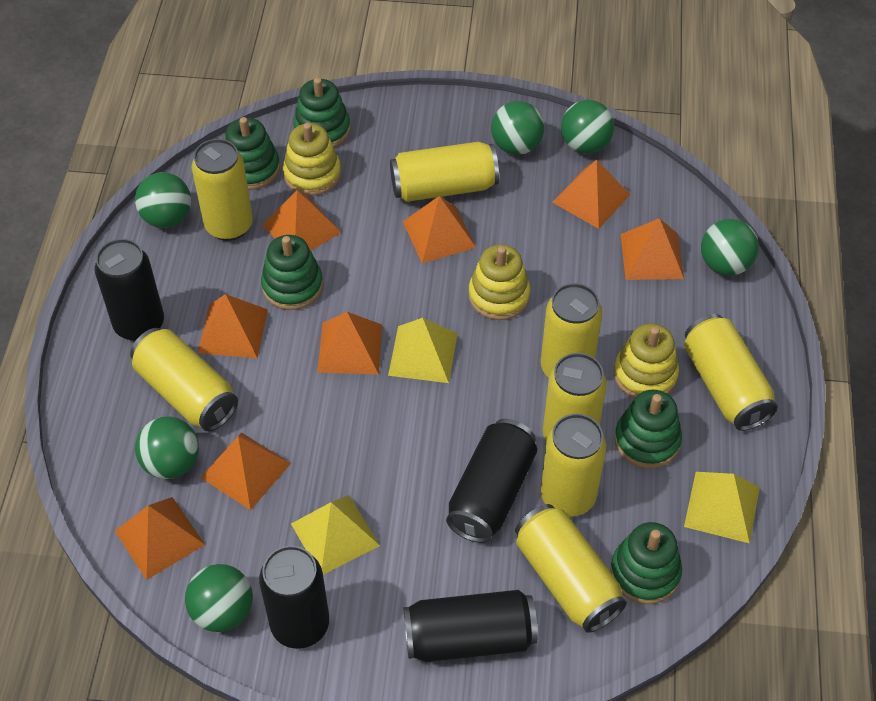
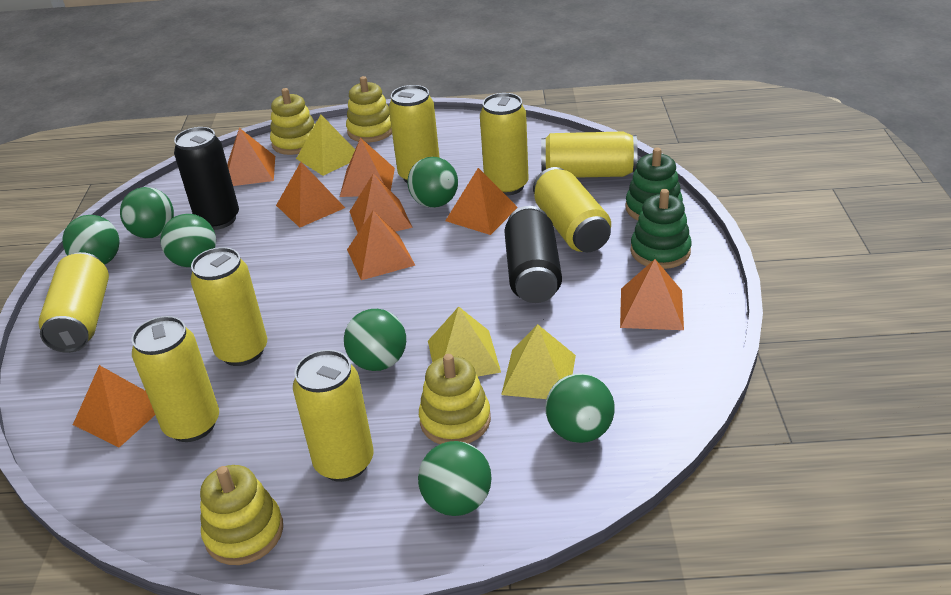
black can: [95,239,164,341] [259,545,329,649] [404,590,538,662] [446,419,537,543] = 4 -> [174,127,239,230] [504,206,562,303] = 2
green ball: [135,172,191,228] [135,417,199,479] [185,564,253,632] [491,101,544,155] [561,100,614,154] [701,219,759,276] = 6 -> [62,215,120,265] [120,187,174,238] [160,214,216,267] [344,309,406,371] [407,157,458,208] [418,441,492,516] [545,373,615,443] = 7
green stacking toy: [225,117,280,190] [261,235,323,310] [293,78,350,147] [610,522,682,604] [614,390,682,469] = 5 -> [625,148,683,220] [631,189,691,269] = 2
yellow stacking toy: [283,123,341,196] [468,245,530,320] [614,324,679,399] = 3 -> [200,465,283,565] [270,88,315,155] [346,76,392,142] [419,354,491,444] = 4

